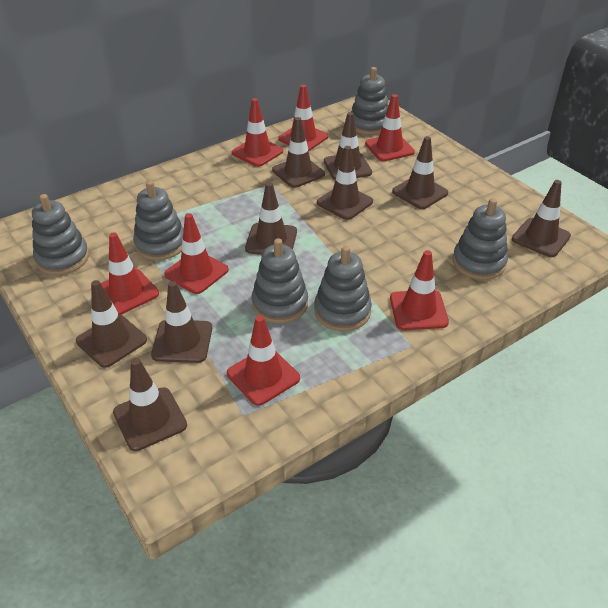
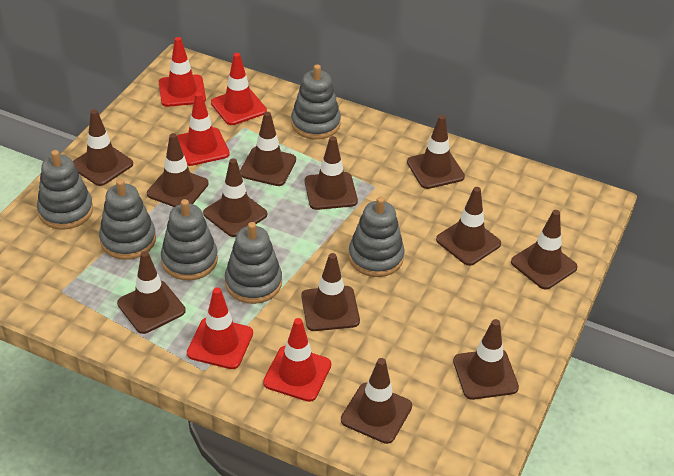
brown traffic cone: [76,280,147,368] [113,358,187,451] [151,281,212,363] [245,182,297,255] [272,117,325,188] [317,146,373,220] [324,112,372,180] [392,136,448,209] [512,180,571,257] = 9 -> [73,109,133,186] [117,251,186,334] [147,133,209,207] [203,158,267,237] [240,112,296,186] [301,253,360,331] [305,136,358,210] [341,358,412,444] [407,115,465,189] [436,187,501,266] [453,319,519,400] [511,210,578,289] = 12
red traffic cone: [101,232,159,315] [164,213,229,294] [227,315,300,406] [232,98,283,167] [278,85,328,151] [365,94,415,161] [390,250,449,330] = 7 -> [159,37,206,107] [177,92,230,166] [187,287,253,369] [211,53,267,125] [263,318,331,402] = 5

